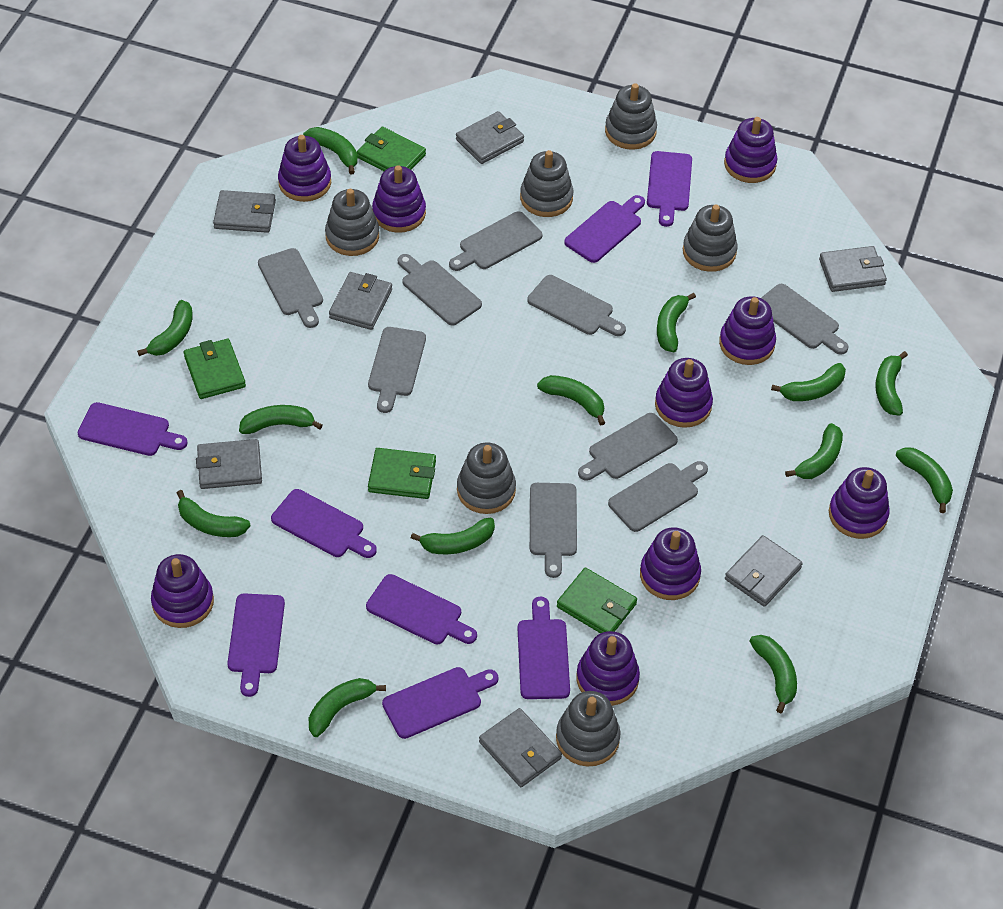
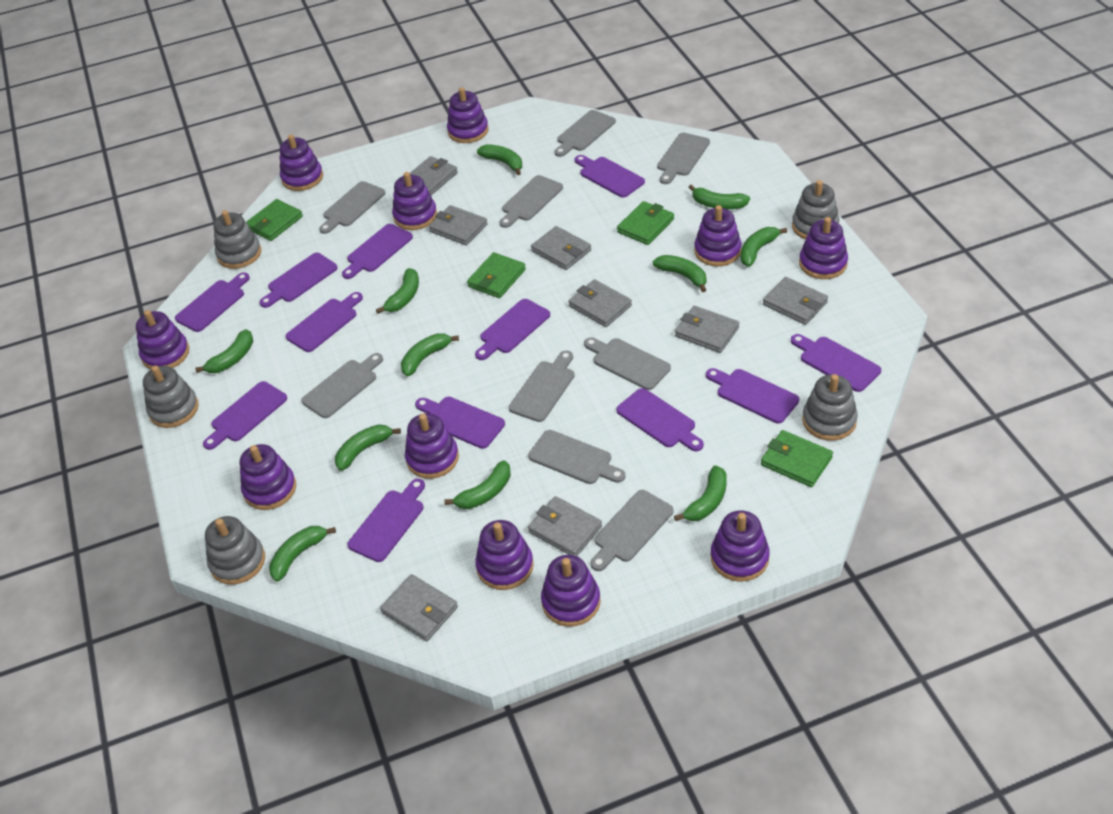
green banana: [137,300,193,356] [177,490,251,537] [239,405,323,434] [303,127,358,175] [309,678,386,737] [411,517,495,554] [537,375,605,425] [657,292,696,352] [750,635,797,713] [771,363,846,401] [785,423,843,479] [875,351,908,416] [896,447,953,513] = 13 -> [195,329,253,373] [269,526,336,582] [335,424,401,471] [376,268,419,314] [401,333,459,377] [444,460,511,509] [477,144,522,175] [653,255,706,292] [674,465,727,521] [689,184,750,209] [740,227,787,267] = 11
grey stacking toy: [325,189,379,256] [457,442,516,514] [520,150,573,217] [556,691,620,766] [605,83,657,150] [683,205,738,272] = 6 -> [143,366,199,428] [205,516,265,584] [213,210,261,269] [792,180,839,240] [802,374,858,441] = 5
grey wallet: [196,439,262,489] [213,190,276,233] [329,272,392,330] [456,111,524,164] [479,708,562,787] [725,535,803,607] [819,246,887,292] = 7 -> [380,574,458,641] [410,156,458,195] [429,205,488,245] [528,496,602,556] [531,226,591,270] [568,279,632,327] [675,306,739,353] [763,277,828,325] = 8
purple cutting board: [78,402,188,456] [227,593,285,697] [271,489,377,558] [366,574,477,644] [382,667,499,739] [517,597,570,699] [564,195,645,263] [647,151,692,227] = 8 -> [175,272,250,332] [203,381,287,450] [259,253,338,308] [286,292,363,352] [342,224,413,279] [347,479,425,562] [415,397,505,449] [475,299,550,360] [575,155,645,198] [616,388,704,451] [706,368,799,424] [791,334,881,392] = 12
purple stacking toy: [151,554,214,628] [278,135,331,202] [372,165,426,233] [576,631,640,706] [640,527,701,600] [655,358,713,428] [719,296,776,365] [724,117,777,183] [829,467,890,539] = 9 -> [136,310,189,370] [240,444,296,510] [279,135,323,191] [392,172,437,230] [405,413,459,479] [447,87,489,143] [475,520,534,590] [541,555,601,627] [694,205,741,267] [711,510,770,582] [799,217,848,279] = 11

